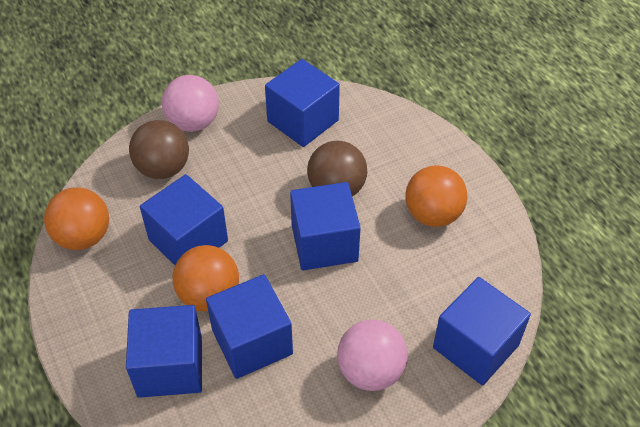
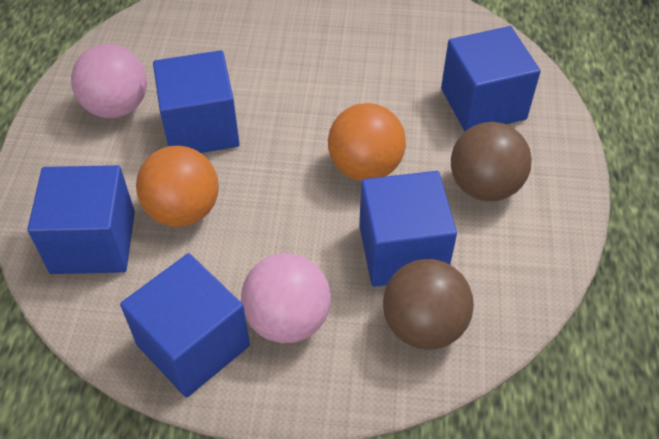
blue cube: [126,305,202,398] [140,174,228,265] [206,274,293,379] [265,59,340,147] [290,182,361,270] [433,277,531,386] = 6 -> [27,165,135,274] [120,253,250,398] [153,50,240,153] [359,171,457,287] [441,26,541,131] = 5
orange ball: [44,187,109,250] [173,245,239,312] [405,165,467,227] = 3 -> [136,146,219,227] [328,103,406,181] = 2

